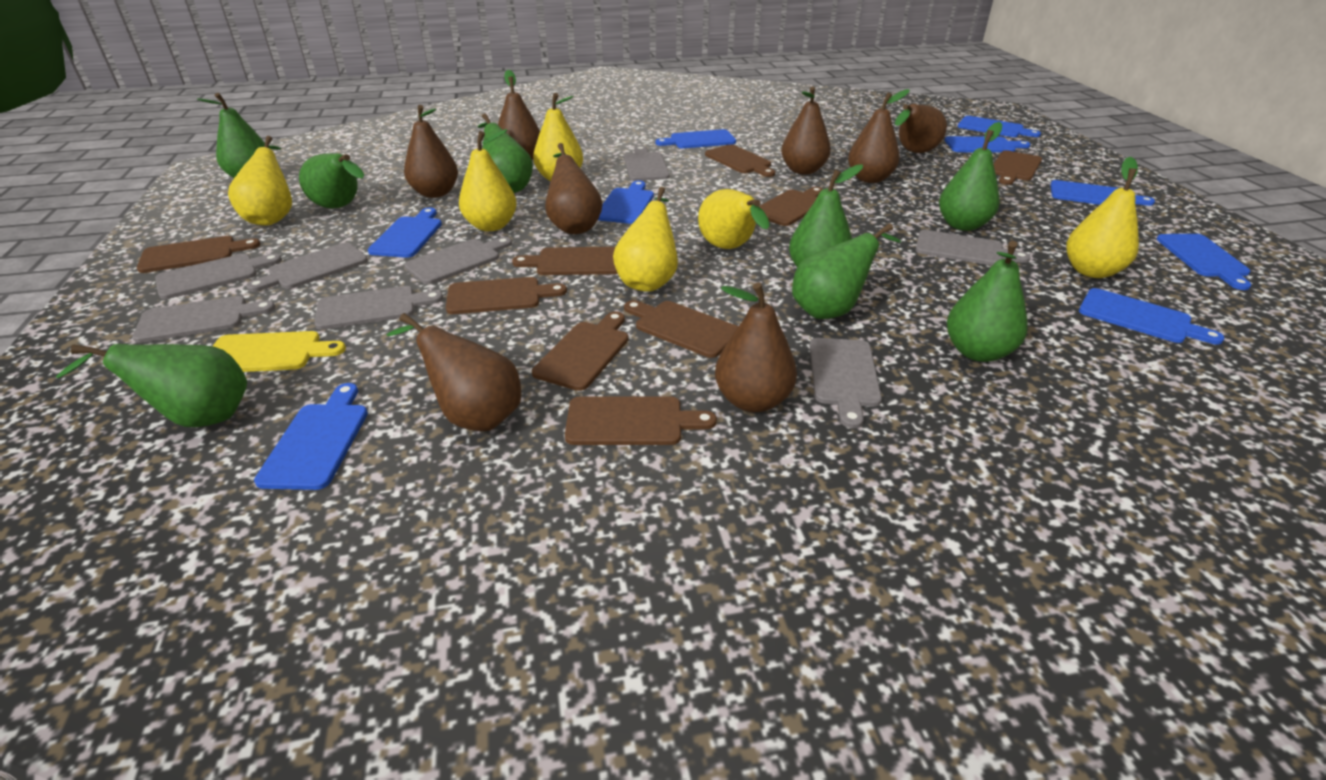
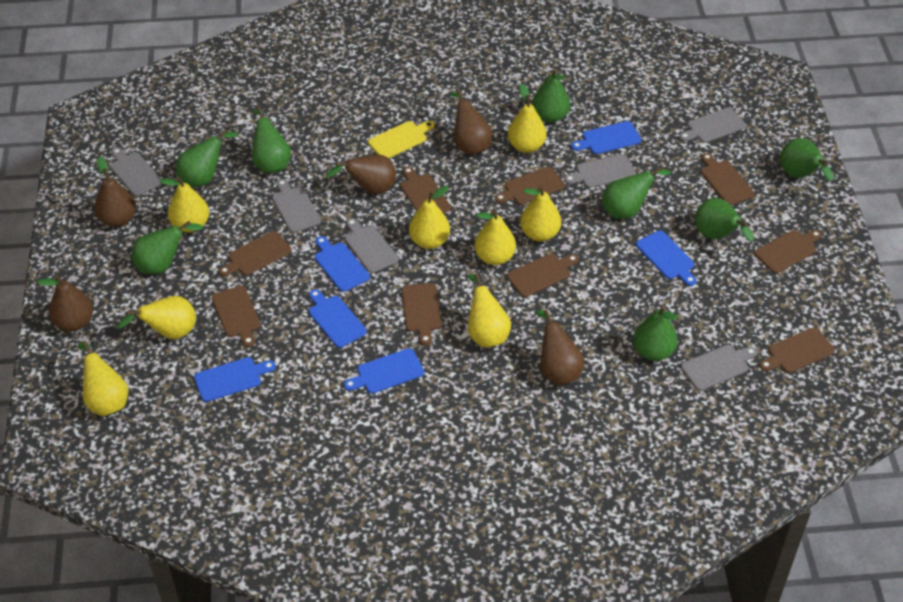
blue cutting board: [254,383,368,490] [368,208,442,258] [598,181,654,224] [656,129,736,148] [945,136,1031,153] [958,116,1041,137] [1050,180,1155,206] [1079,288,1224,344] [1156,234,1251,290] = 9 -> [194,357,276,402] [309,289,367,348] [315,236,370,292] [344,348,424,394] [571,121,641,154] [636,231,696,286] = 6
brown pear: [387,313,521,431] [404,105,458,198] [498,70,540,160] [545,143,602,234] [715,282,797,412] [781,86,831,175] [848,89,910,183] [895,104,947,153] = 8 -> [37,275,93,331] [94,157,136,227] [326,155,396,194] [450,89,493,155] [536,309,584,385] = 5
grey cutting board: [132,296,275,343] [155,253,282,299] [246,242,368,292] [315,286,443,330] [404,237,512,284] [624,146,670,181] [809,338,882,428] [916,230,1030,265] = 8 -> [110,147,162,196] [272,179,321,233] [345,218,399,273] [564,154,636,188] [679,107,746,143] [681,345,757,391] = 6
yellow pear: [228,136,292,226] [459,129,517,231] [533,93,583,181] [613,187,678,292] [698,189,770,249] [1066,157,1139,278] = 6 -> [78,341,128,416] [117,296,196,339] [160,176,209,233] [409,186,450,249] [468,273,511,348] [474,209,516,265] [508,84,547,153] [520,185,561,241] = 8

